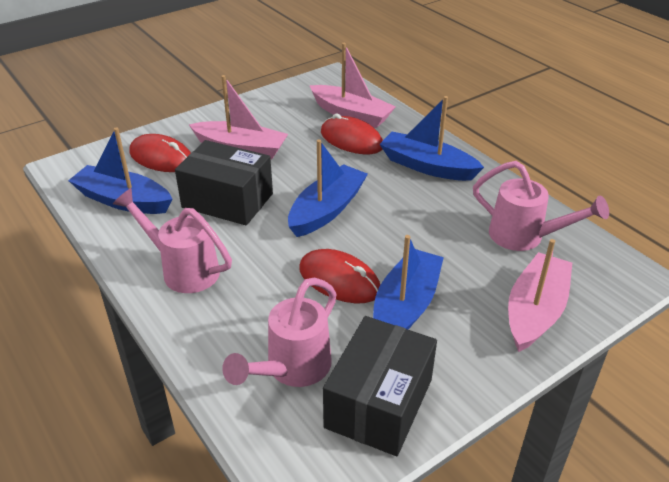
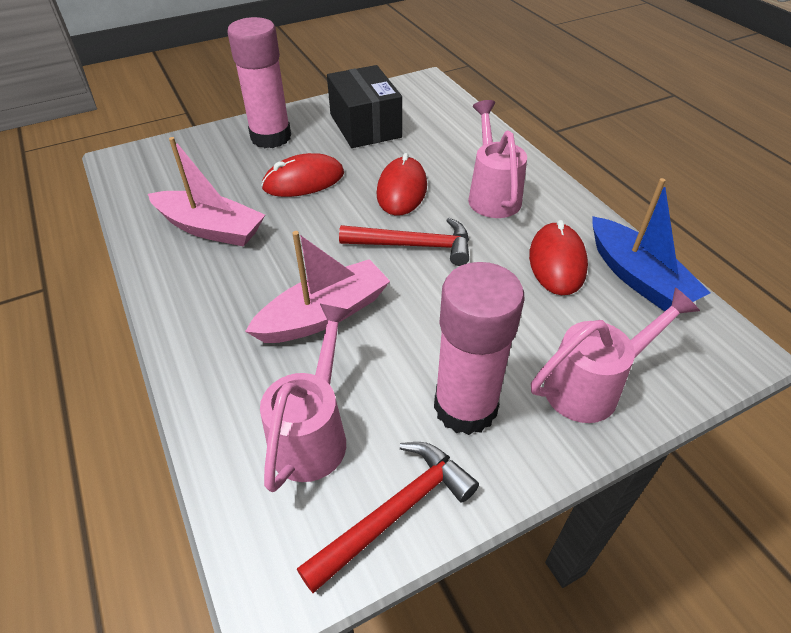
black box: [175,140,273,226] [323,316,437,456] = 2 -> [327,65,402,148] = 1
blue boat: [68,127,172,214] [288,139,368,237] [373,235,444,330] [380,96,484,181] = 4 -> [592,178,710,312] = 1
pink boat: [189,75,288,160] [309,43,396,128] [508,239,572,352] = 3 -> [148,137,265,247] [245,231,390,343] = 2
pink glue stick: none = 0 -> [227,17,291,148] [434,262,525,435] = 2
red hammer: none = 0 -> [297,442,479,593] [339,218,469,266] = 2

